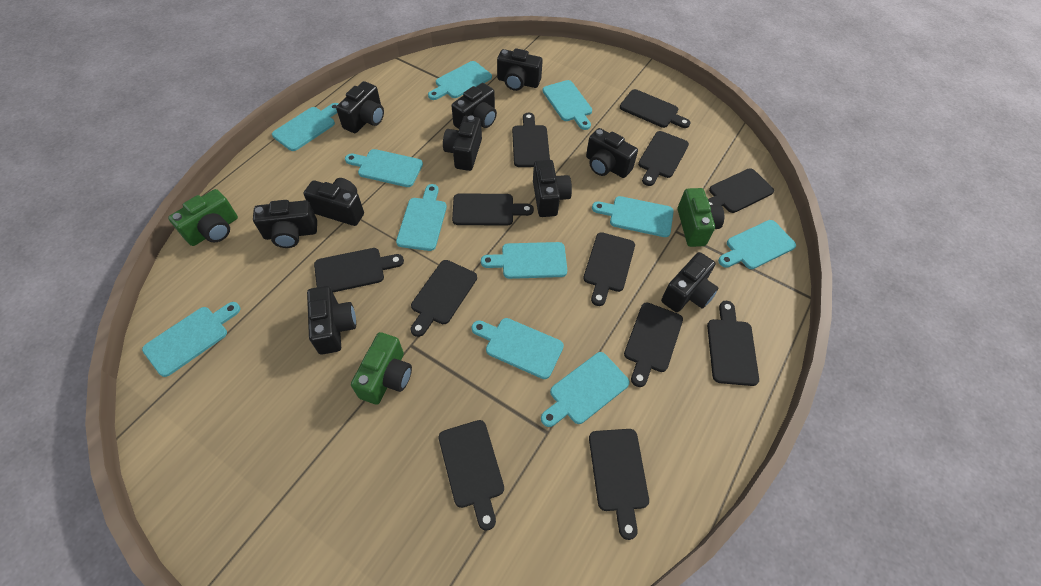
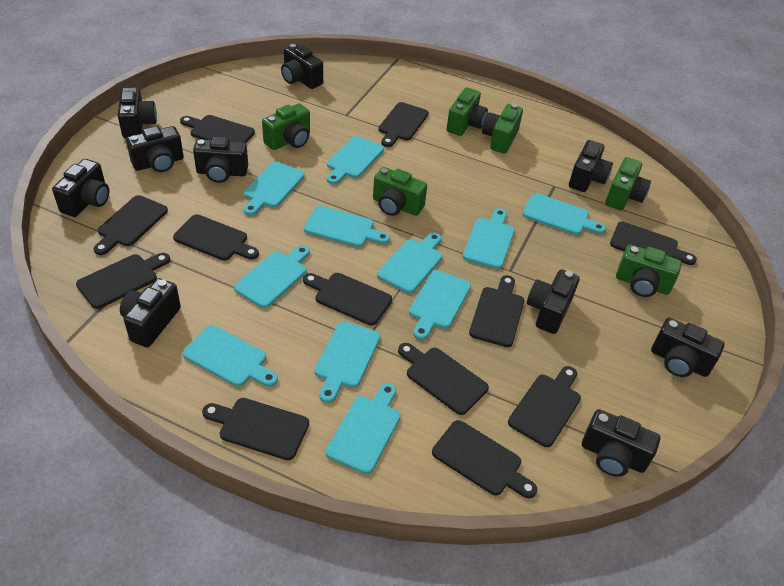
green camera: [168,189,238,246] [351,332,412,405] [678,188,724,247] = 3 -> [262,103,310,150] [373,167,427,216] [446,87,488,136] [482,104,523,154] [605,157,651,210] [616,245,682,297] = 6

